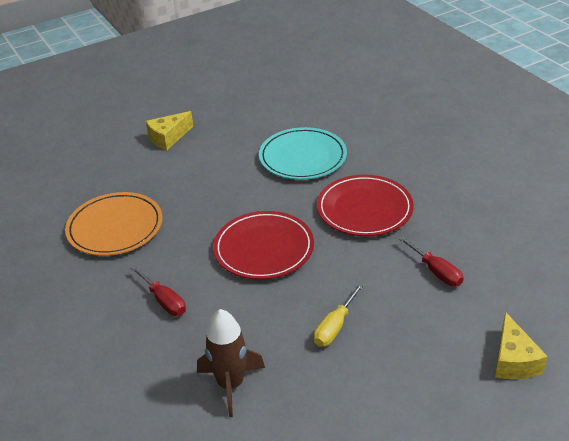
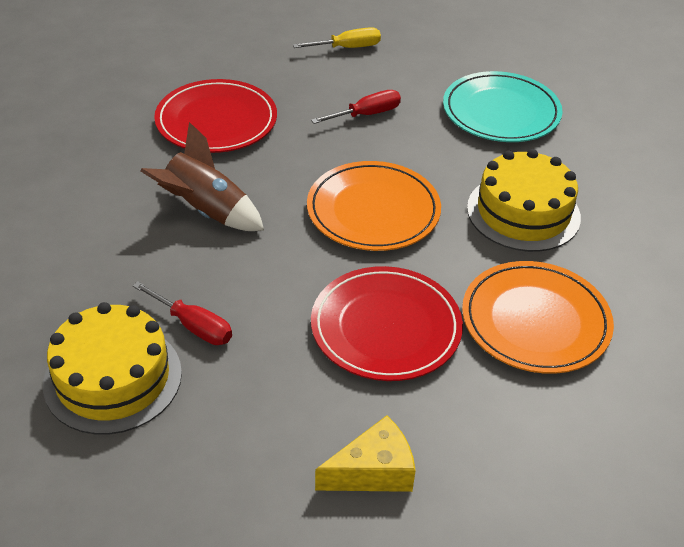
orange plate: [65,192,162,256] = 1 -> [307,161,441,251] [462,261,614,374] = 2
yellow cake: none = 0 -> [43,302,182,435] [467,149,581,252] = 2
yellow cheese: [146,111,193,150] [495,312,548,379] = 2 -> [315,415,416,492] = 1

